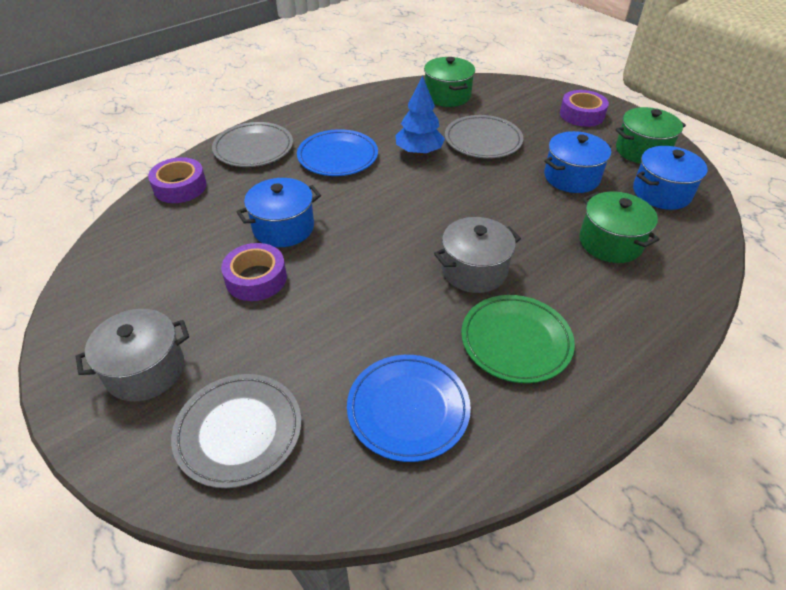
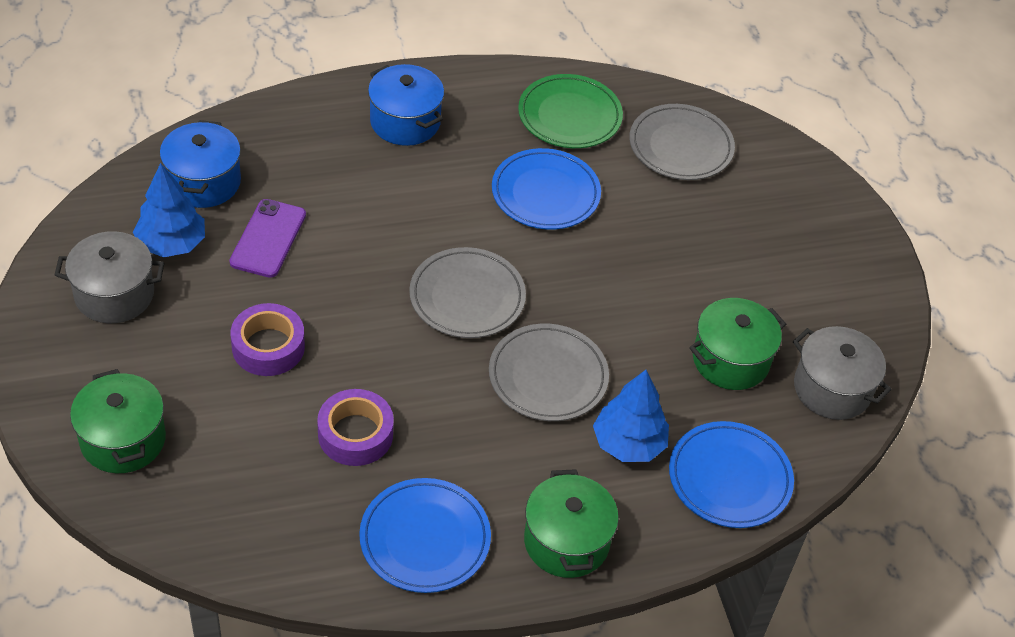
blue plate: [297,129,378,176] [347,355,471,462] = 2 -> [359,478,491,593] [492,148,601,230] [669,421,794,528] = 3
blue pot: [236,178,321,247] [544,131,612,193] [633,146,708,210] = 3 -> [160,120,241,208] [368,64,444,146] = 2
blue tree: [395,76,445,155] = 1 -> [133,163,205,257] [593,370,669,462] = 2
purple phone: none = 0 -> [229,199,306,278] = 1
purple tape: [148,157,207,203] [221,243,287,301] [560,90,609,127] = 3 -> [231,303,305,376] [317,389,394,466] = 2

